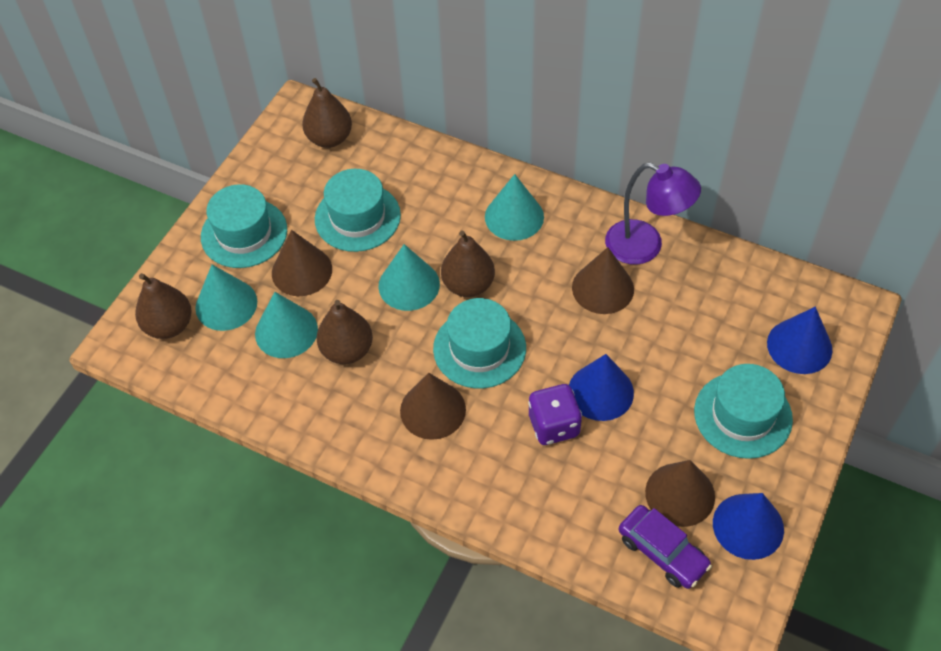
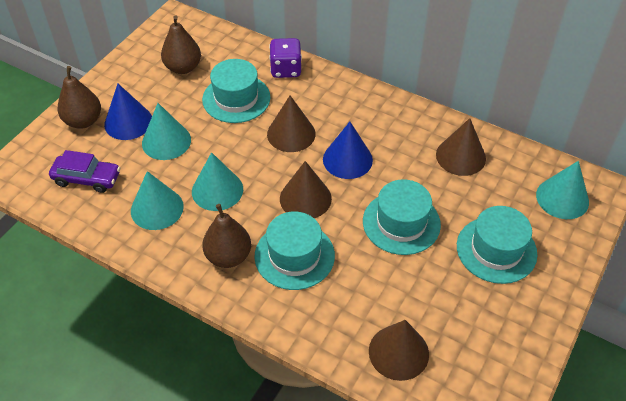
blue cone: [569,354,634,421] [713,493,784,560] [767,307,832,374] = 3 -> [104,84,152,140] [323,122,373,179] = 2
brown pear: [135,273,192,339] [302,78,352,148] [316,300,373,364] [441,230,495,297] = 4 -> [57,66,101,129] [161,16,201,74] [202,204,251,268] = 3
purple lamp: [605,163,701,265] = 1 -> none = 0

